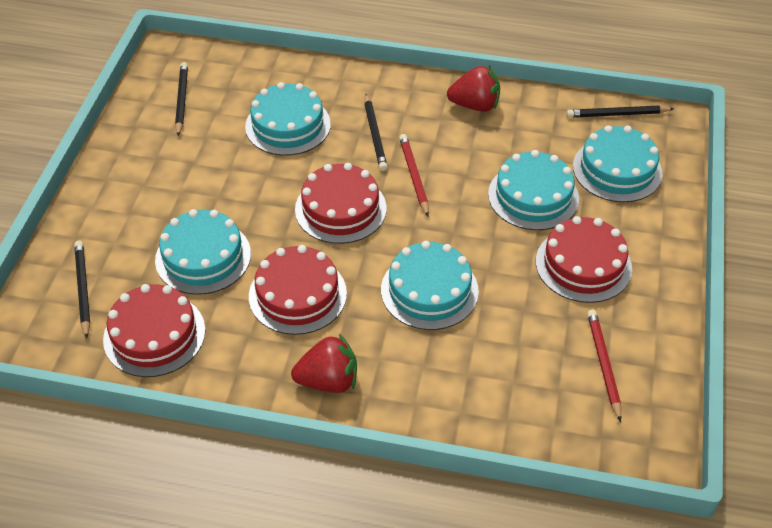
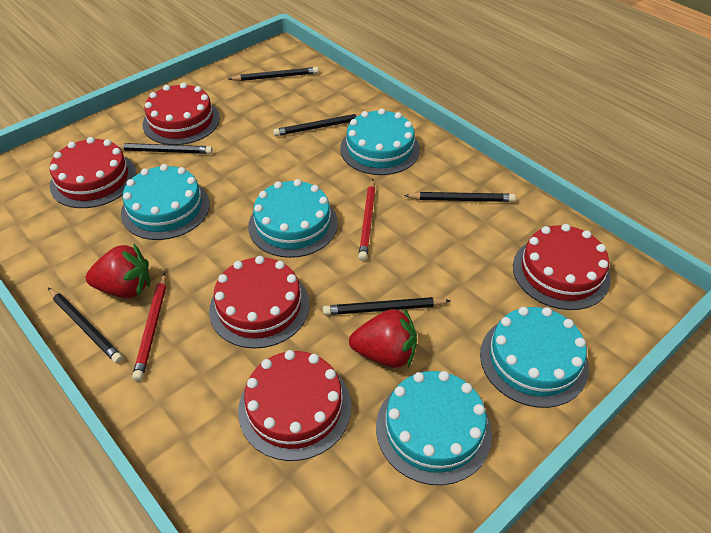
black pencil: [74,241,90,339] [175,62,188,136] [364,94,387,171] [567,106,674,118] = 4 -> [48,288,123,364] [117,143,213,154] [229,67,319,81] [273,114,361,136] [323,297,451,315] [404,192,516,202] = 6
red cake: [103,284,205,377] [249,245,347,335] [295,163,386,244] [536,216,632,303] = 4 -> [50,137,136,208] [143,83,220,145] [209,256,310,349] [238,350,351,461] [513,224,611,310] = 5

